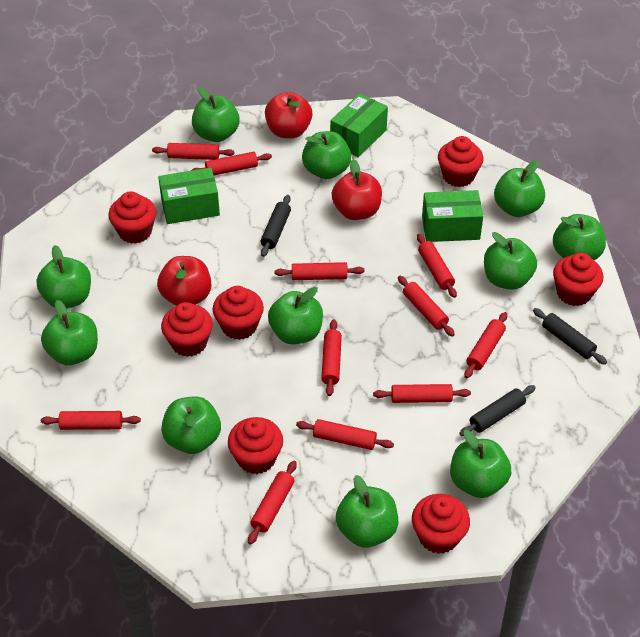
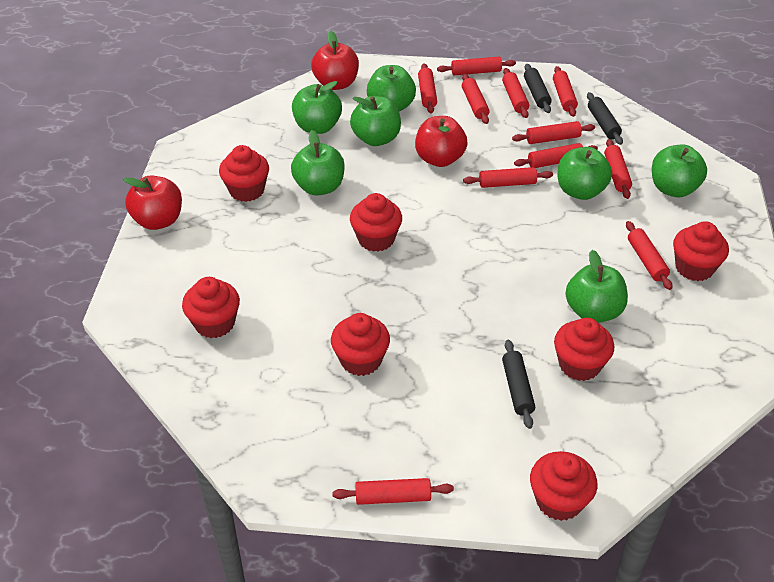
green apple: [36,245,91,309] [41,300,98,365] [161,397,221,454] [192,88,240,142] [268,287,323,344] [302,131,351,179] [336,475,398,548] [450,430,511,498] [484,232,537,290] [494,160,545,217] [553,214,606,260] = 11 -> [291,130,345,196] [292,81,342,134] [350,96,401,146] [367,65,416,112] [558,147,612,200] [566,250,628,323] [652,145,707,197] = 7
green box: [158,168,220,224] [330,94,388,157] [422,190,483,242] = 3 -> none = 0

